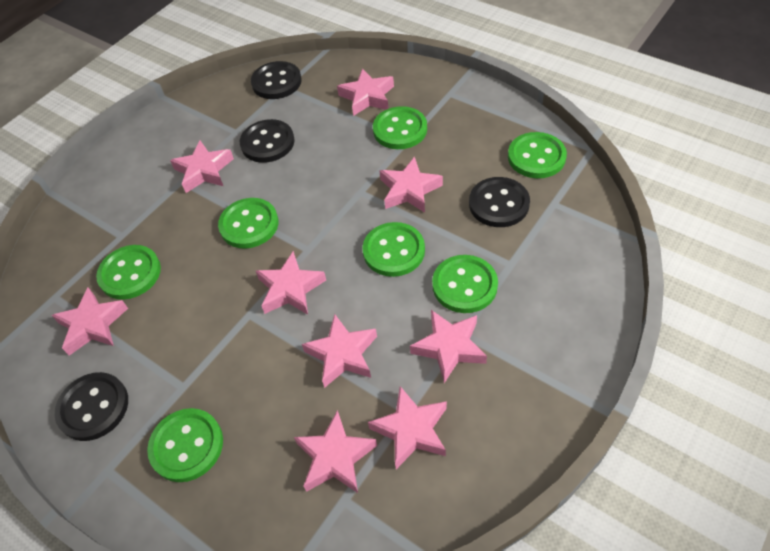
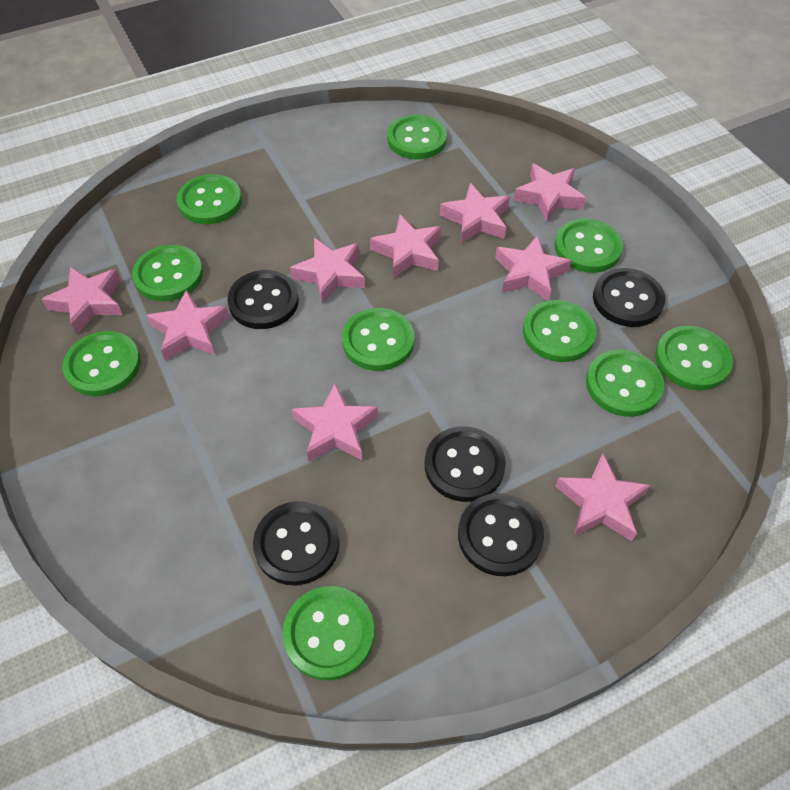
black button: [55,372,128,441] [240,119,295,163] [251,61,302,99] [469,177,530,227] = 4 -> [227,270,299,329] [253,501,340,585] [425,426,506,502] [458,493,544,576] [593,268,665,327] = 5
green button: [96,245,161,300] [147,408,223,482] [218,198,279,249] [363,222,425,277] [373,106,427,149] [432,255,498,313] [508,132,567,178] = 7 -> [62,331,141,396] [132,245,203,302] [177,174,242,224] [283,586,374,680] [342,308,414,371] [387,114,447,159] [523,300,597,362] [555,219,623,273] [586,350,664,417] [655,326,733,390] = 10

